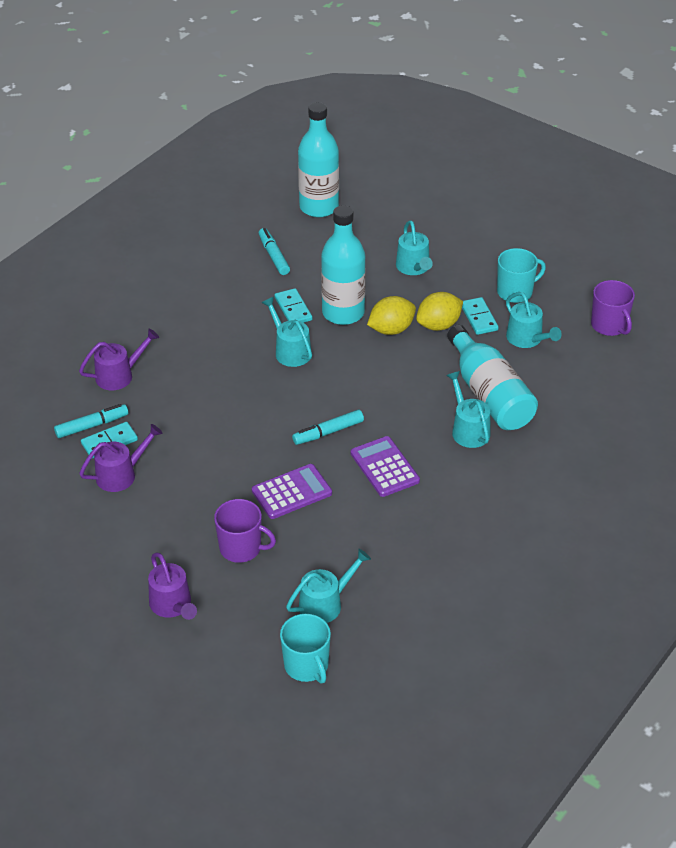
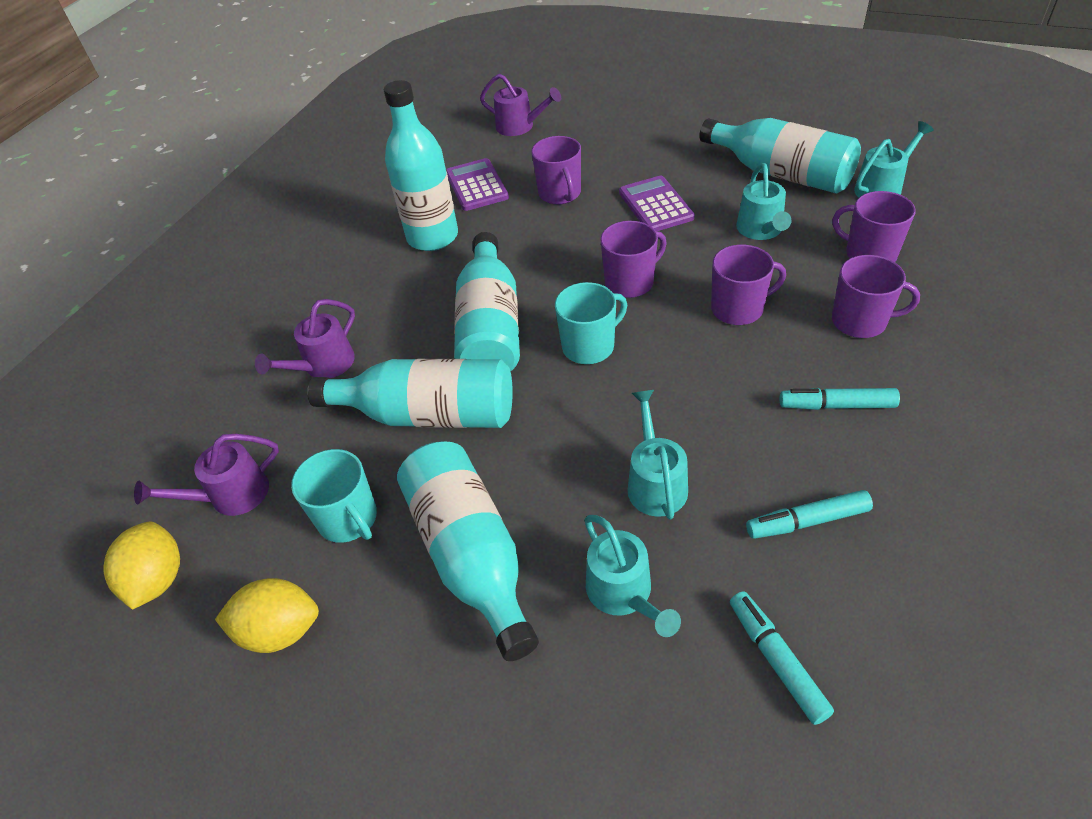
purple mug: [214,499,276,563] [591,280,635,336] = 2 -> [532,136,581,205] [600,221,667,298] [711,245,786,325] [832,191,916,262] [832,255,920,338] = 5
turquoise bottle: [298,102,339,217] [321,205,366,325] [447,325,538,430] = 3 -> [307,359,513,428] [384,80,458,251] [397,441,539,661] [454,232,520,371] [699,118,861,194] = 5
turquoise domino: [81,422,138,458] [275,288,312,323] [462,297,499,335] = 3 -> none = 0
turquoise watering can: [262,297,312,367] [286,549,371,623] [396,220,433,275] [446,371,490,448] [506,292,562,348] = 5 -> [585,515,681,637] [628,390,688,520] [736,163,791,240] [854,121,934,197] = 4

